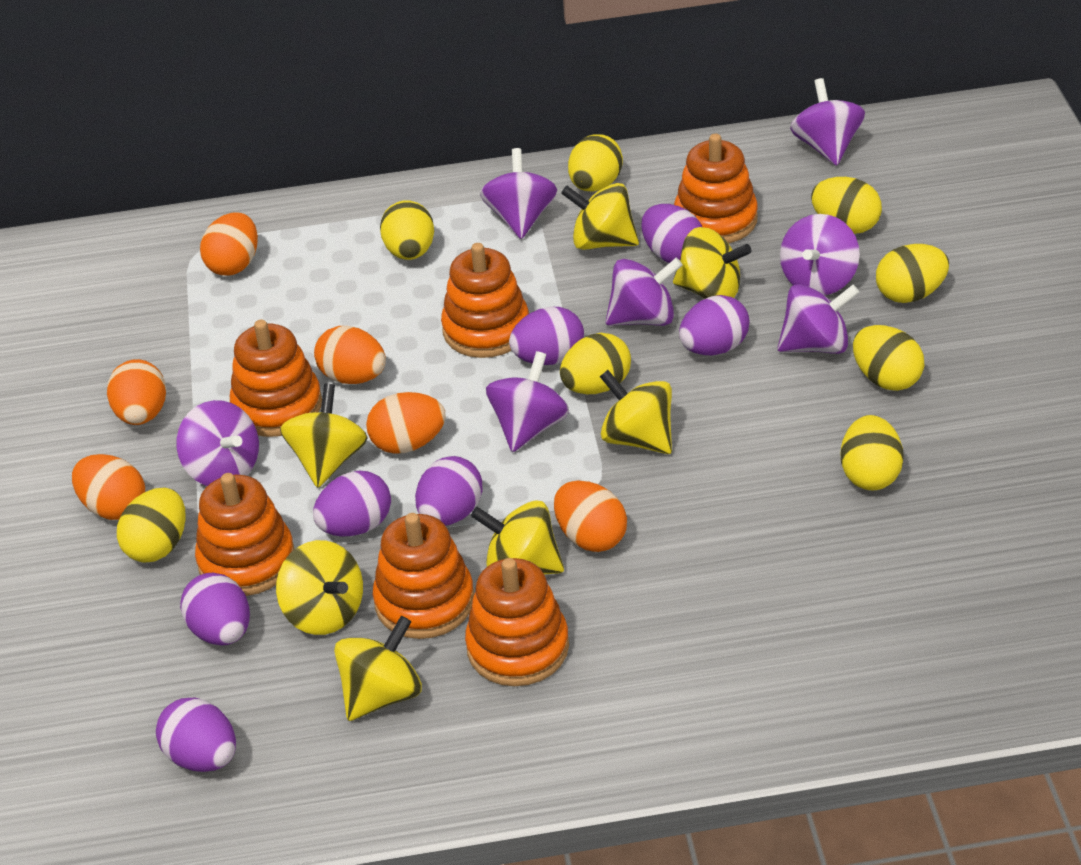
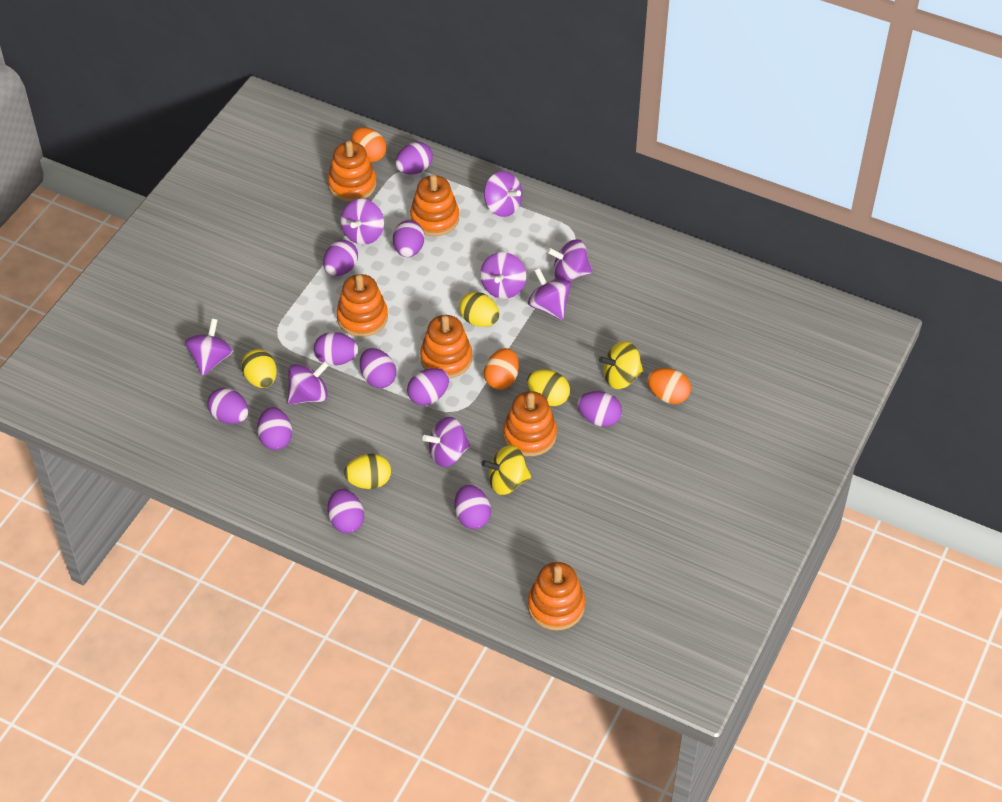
orange egg: [72,454,145,520] [107,359,166,425] [200,213,258,276] [314,326,386,384] [366,392,446,454] [554,480,627,552] = 6 -> [351,127,386,162] [484,348,519,390] [647,368,691,404] = 3
purple egg: [156,698,236,772] [180,573,250,645] [313,470,391,537] [415,456,482,526] [509,307,584,365] [641,204,702,263] [679,295,749,355] = 7 -> [207,388,249,424] [257,407,292,450] [314,332,358,366] [323,240,358,276] [327,489,364,533] [360,348,396,388] [393,220,425,257] [395,142,433,175] [407,368,449,406] [454,485,491,529] [577,391,622,427] = 11
purple spinning top: [177,400,259,486] [480,148,557,239] [486,351,569,452] [606,258,683,326] [778,284,860,354] [780,214,860,295] [790,78,865,166] = 7 -> [185,319,233,376] [287,361,329,404] [341,199,384,245] [422,417,471,467] [480,252,526,299] [484,171,522,217] [528,268,571,320] [547,239,593,282] = 8
yellow egg: [117,488,186,562] [380,200,434,260] [560,333,631,394] [568,134,623,192] [811,177,882,234] [841,415,904,491] [853,325,924,391] [876,244,949,303] = 8 -> [241,349,277,388] [344,454,391,489] [459,292,499,327] [527,369,570,406] = 4
yellow spinning top: [276,540,363,635] [280,384,368,488] [334,616,422,721] [471,501,564,575] [561,183,639,250] [600,370,672,454] [673,227,751,299] = 7 -> [481,445,531,495] [599,341,644,389] = 2

